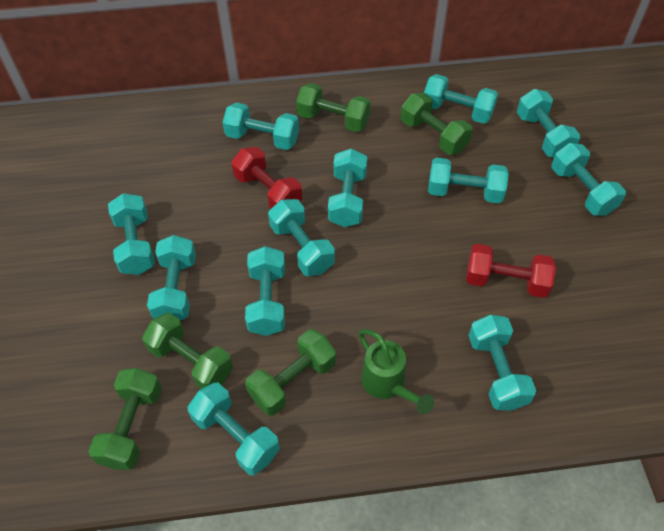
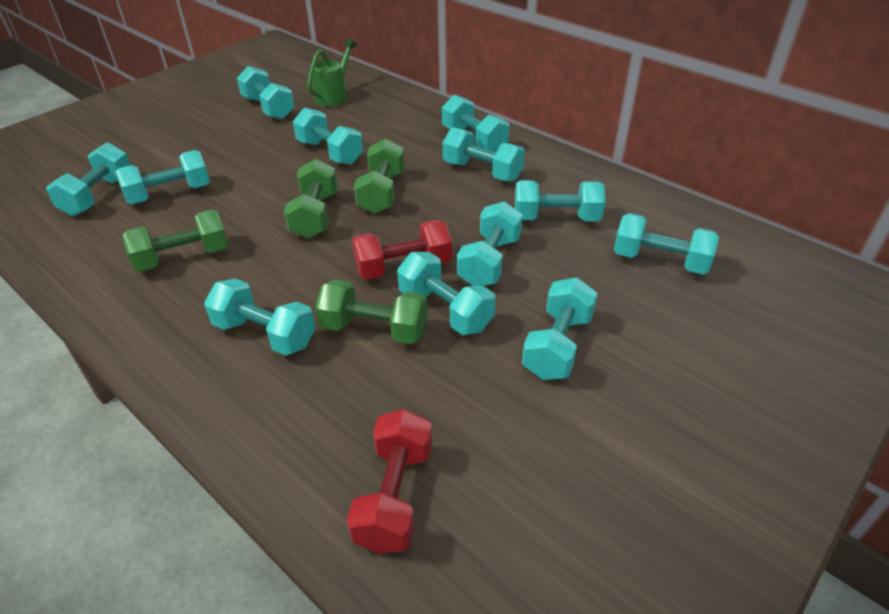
green dumbbell: [88,368,162,470] [142,313,233,389] [245,329,336,416] [296,83,371,132] [401,93,473,155] = 5 -> [122,209,228,272] [284,159,338,238] [315,279,428,344] [354,139,405,213] = 4

